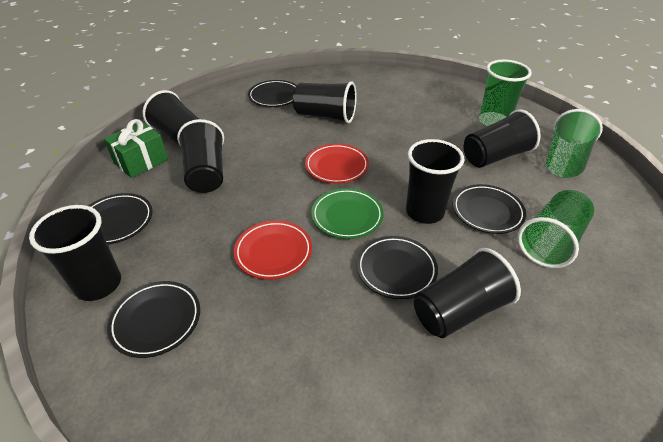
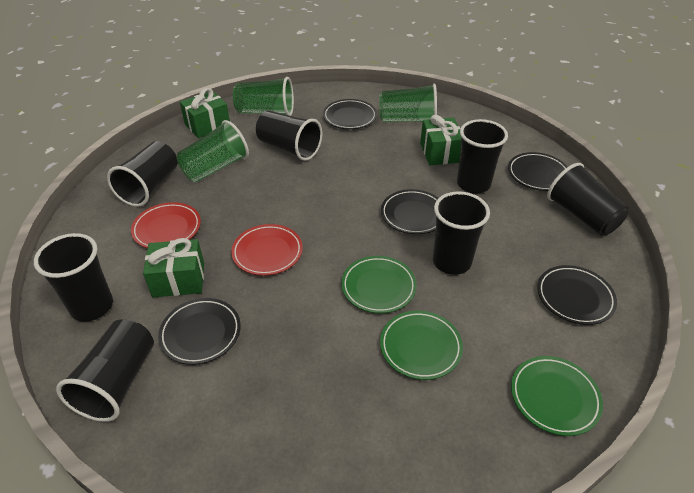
green gift: [104,119,168,178] = 1 -> [143,238,204,297] [180,88,230,138] [420,115,461,165] = 3
green plate: [311,188,384,239] = 1 -> [341,256,417,313] [380,311,463,380] [511,356,603,436] = 3

